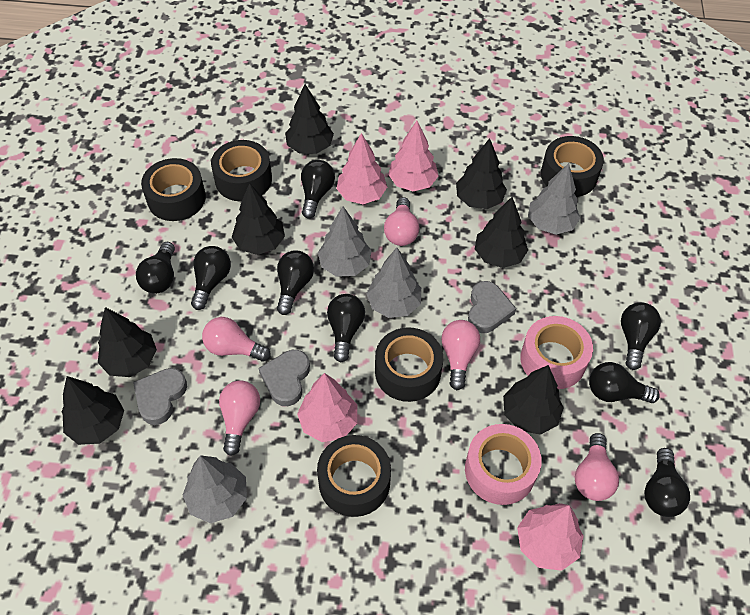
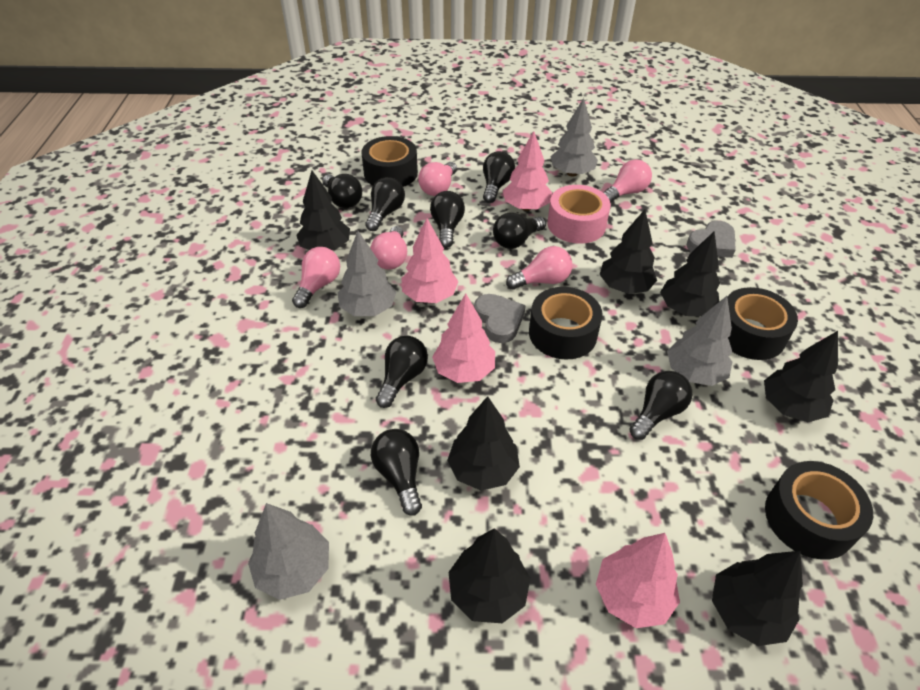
black tape: [141,158,206,221] [211,140,272,202] [317,435,391,517] [375,327,443,402] [541,136,604,197] = 5 -> [361,136,418,187] [529,287,603,360] [727,287,798,360] [765,461,873,560] = 4
grey heart: [133,368,187,425] [258,350,310,406] [468,281,516,333] = 3 -> [474,294,526,343] [687,221,736,258] = 2
pink tape: [465,424,542,505] [520,316,593,389] = 2 -> [548,185,611,244] = 1

